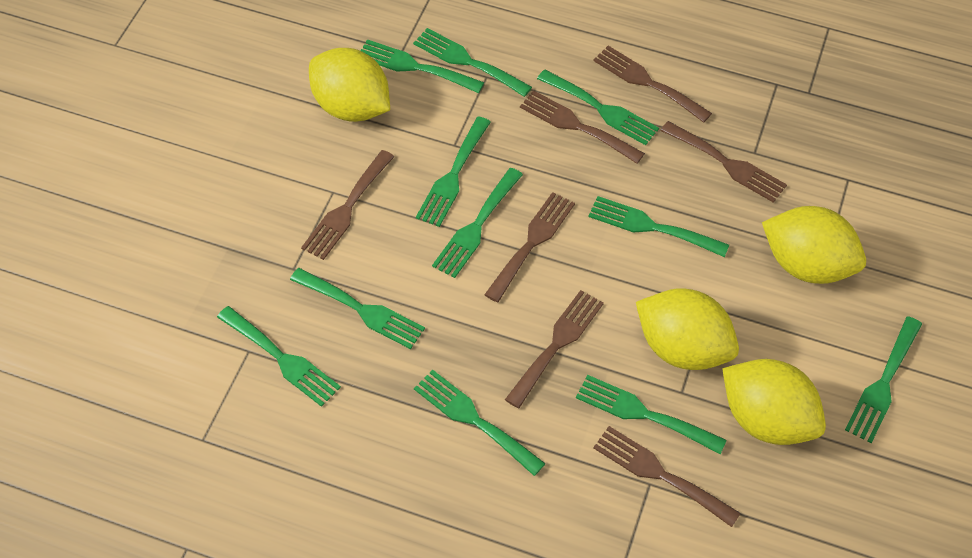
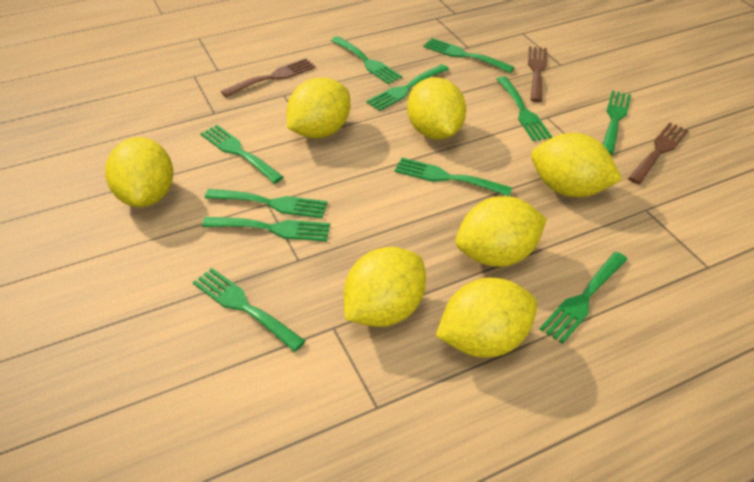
brown fork: [301,150,394,260] [484,192,575,302] [505,290,604,408] [520,90,645,164] [593,46,712,123] [593,426,741,527] [660,121,787,203] = 7 -> [221,58,316,97] [528,46,547,102] [628,122,689,184] = 3
yellow lemon: [309,48,390,122] [636,288,739,370] [722,359,826,445] [762,206,866,284] = 4 -> [105,137,174,207] [286,78,350,138] [344,247,426,327] [407,77,466,140] [436,278,537,358] [456,196,547,267] [531,133,622,197] = 7

